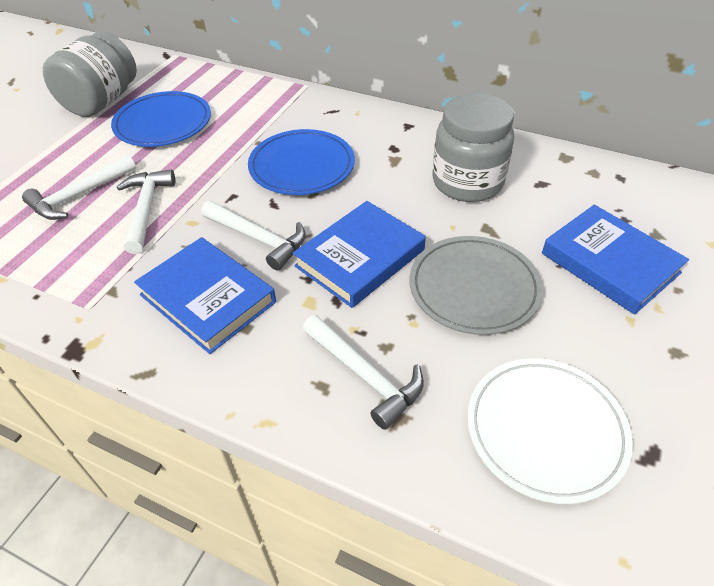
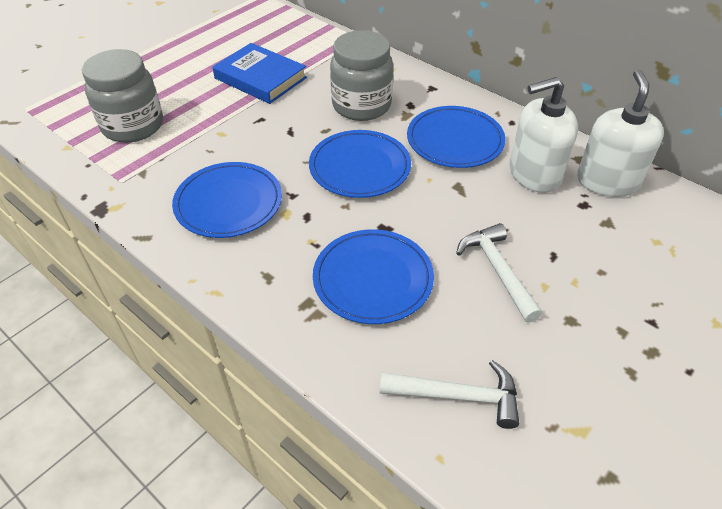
blue book: [134,237,276,354] [293,201,426,308] [542,205,689,315] = 3 -> [212,43,307,104] = 1
blue plate: [111,91,211,147] [248,129,355,195] = 2 -> [172,162,282,238] [309,130,411,198] [313,229,434,324] [407,106,505,168] = 4
grey plate: [410,236,543,335] = 1 -> none = 0
white hammer: [22,155,136,220] [117,170,175,254] [201,201,306,271] [303,315,424,430] = 4 -> [380,360,519,429] [456,223,542,323] = 2
white plate: [467,358,633,504] = 1 -> none = 0
white soap dispenser: none = 0 -> [510,77,578,193] [577,70,664,197] = 2

